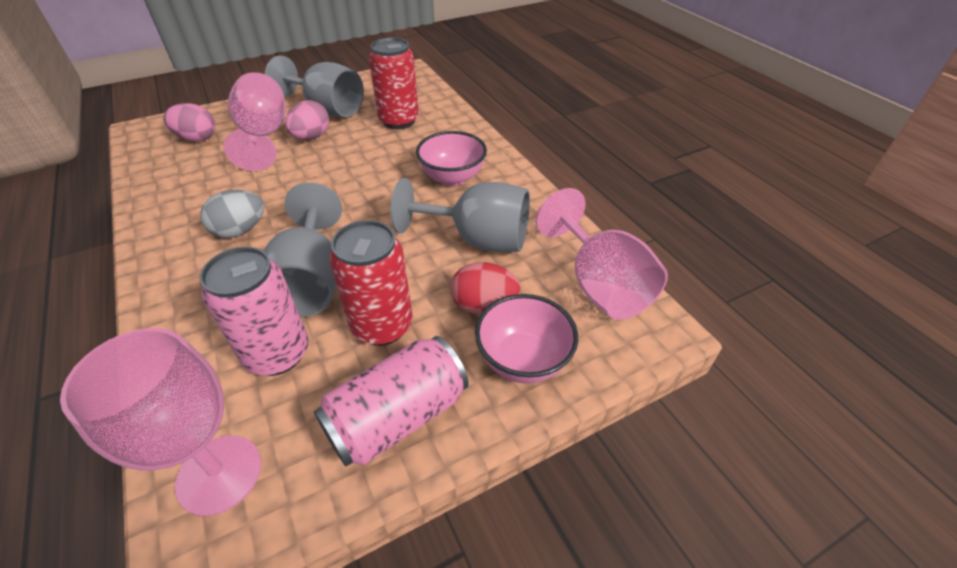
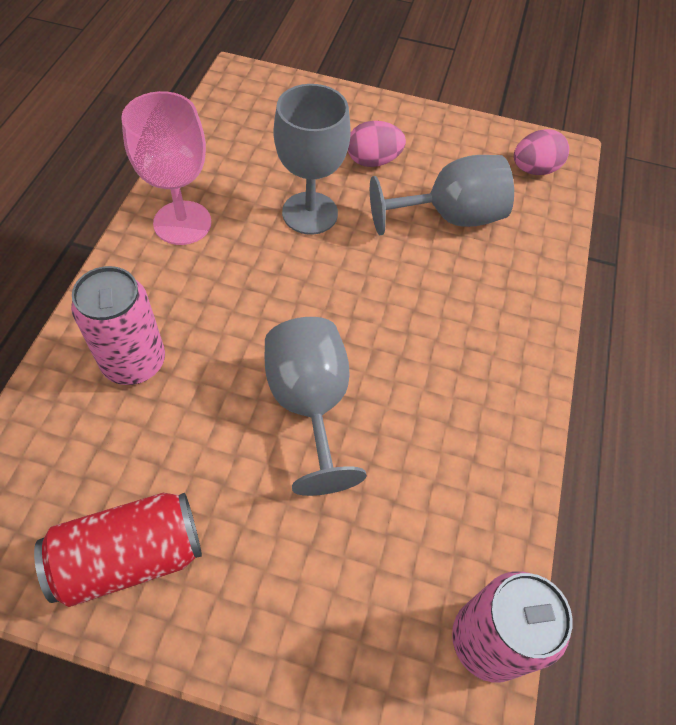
grey egg: [200,190,264,238] = 1 -> none = 0
pink bowl: [416,131,487,186] [475,294,578,384] = 2 -> none = 0
pink goblet: [60,328,261,516] [224,72,286,171] [536,188,668,320] = 3 -> [121,91,211,245] = 1
red can: [329,220,413,346] [369,37,419,129] = 2 -> [34,493,202,607] = 1
red egg: [450,262,520,314] = 1 -> none = 0

